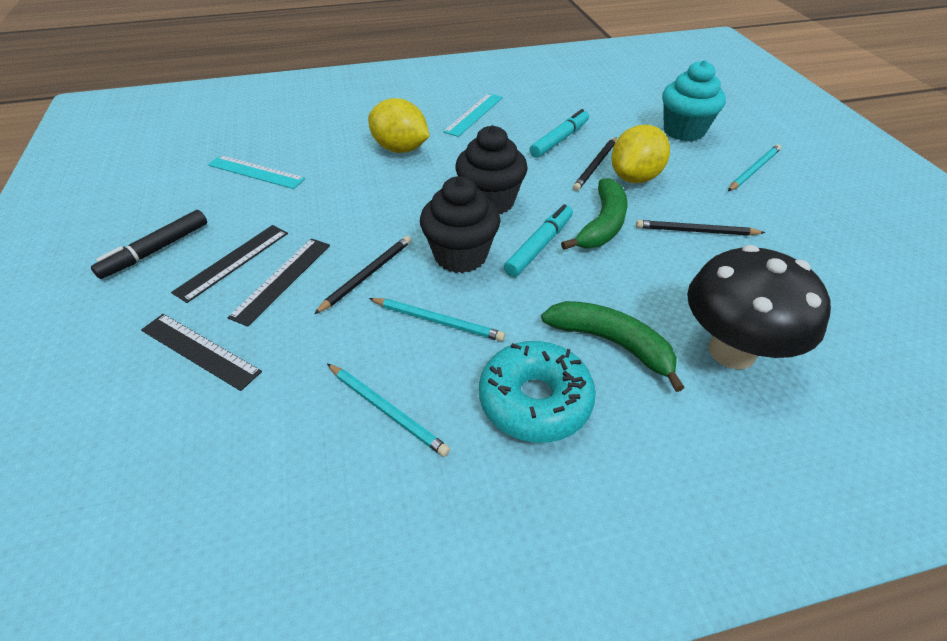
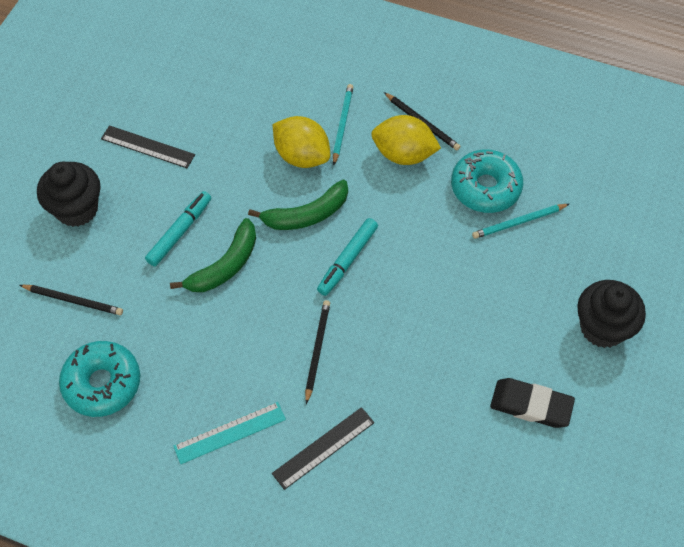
black eraser: none = 0 -> [490,378,575,428] = 1
black marker: [91,210,207,279] = 1 -> none = 0
black mushroom: [687,245,831,370] = 1 -> none = 0
black ruler: [141,314,262,391] [171,225,288,303] [227,239,330,327] = 3 -> [101,125,195,168] [272,407,374,490] = 2
turquoise cupcake: [662,60,726,141] = 1 -> none = 0
turquoise donut: [479,341,596,443] = 1 -> [59,341,140,417] [451,149,523,213] = 2
turquoise pencil: [327,364,450,457] [369,298,505,341] [728,144,781,191] = 3 -> [333,84,353,165] [472,204,569,239] = 2
turquoise ruler: [208,155,305,189] [443,93,503,137] = 2 -> [174,402,286,464] = 1

